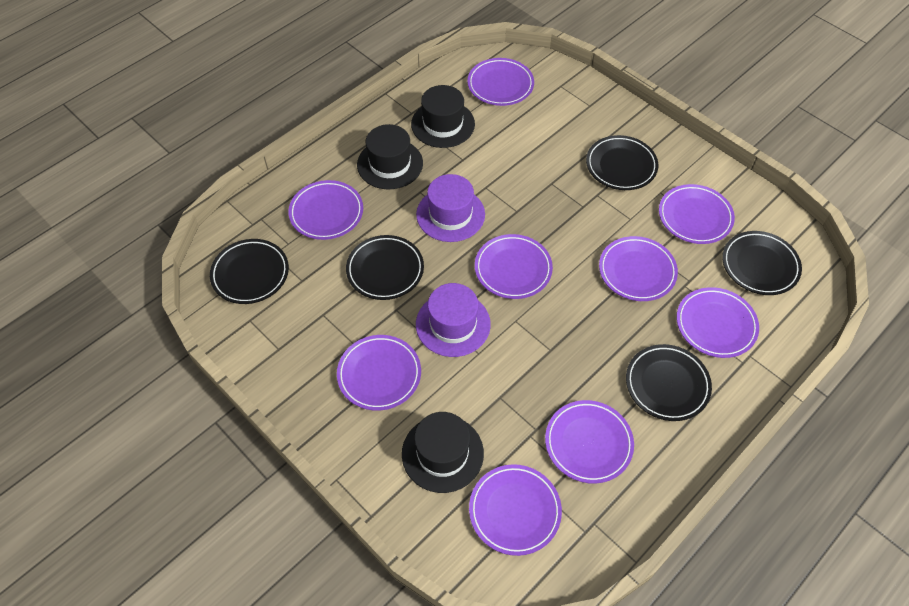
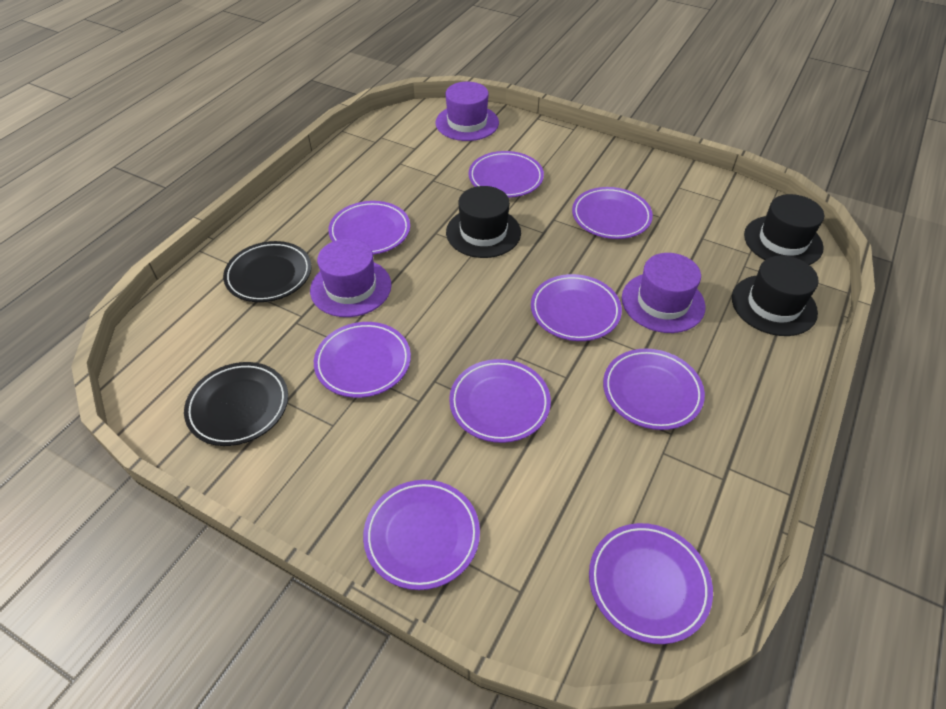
black plate: [210,239,289,304] [346,235,424,300] [586,135,658,190] [626,344,712,421] [722,231,802,295] = 5 -> [184,362,288,446] [223,241,312,302] = 2
purple hat: [416,174,485,242] [416,283,491,357] = 2 -> [310,239,392,317] [435,82,499,141] [622,253,705,333] = 3

